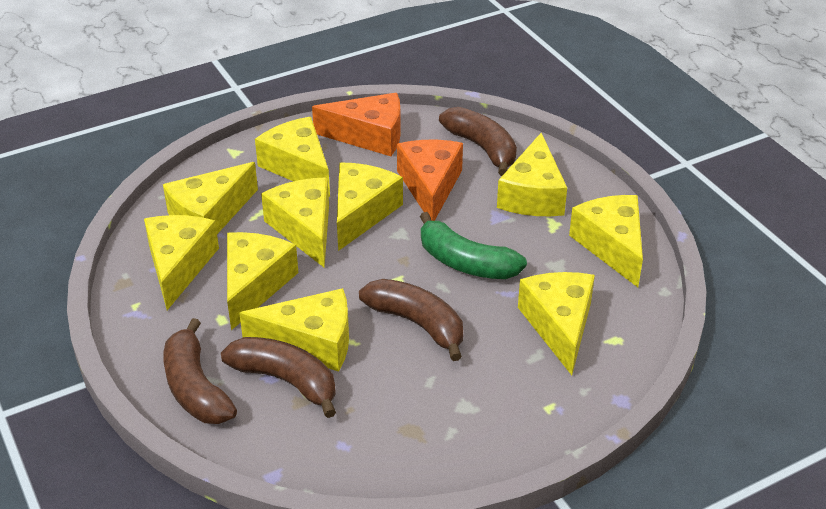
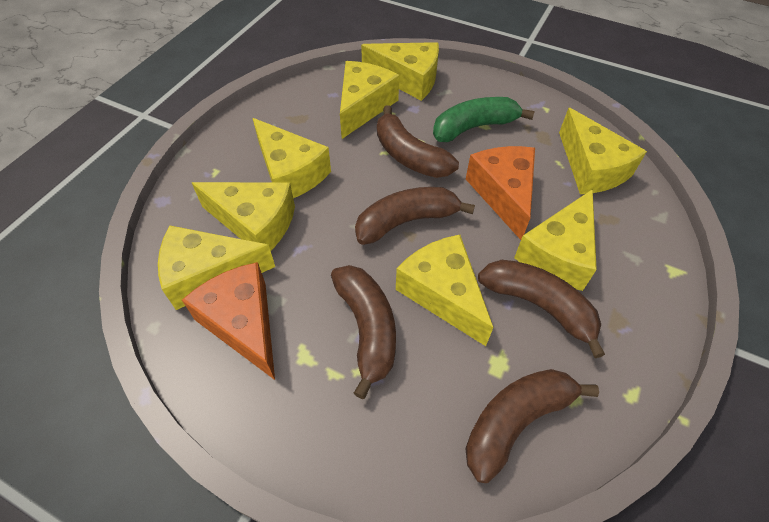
brown banana: [163,318,237,424] [221,337,336,418] [359,279,463,361] [439,107,517,176] = 4 -> [331,265,396,399] [355,187,475,245] [377,106,459,178] [465,369,599,483] [478,260,605,358] = 5
yellow cheese: [144,215,219,310] [163,162,258,234] [227,232,298,330] [239,288,349,372] [255,117,330,197] [261,177,329,268] [337,163,403,251] [497,133,567,216] [518,272,595,375] [569,195,643,287] = 10 -> [158,225,275,310] [192,182,295,251] [252,118,331,198] [340,61,399,139] [361,42,439,101] [396,235,494,346] [514,189,597,291] [559,108,647,194] = 8

